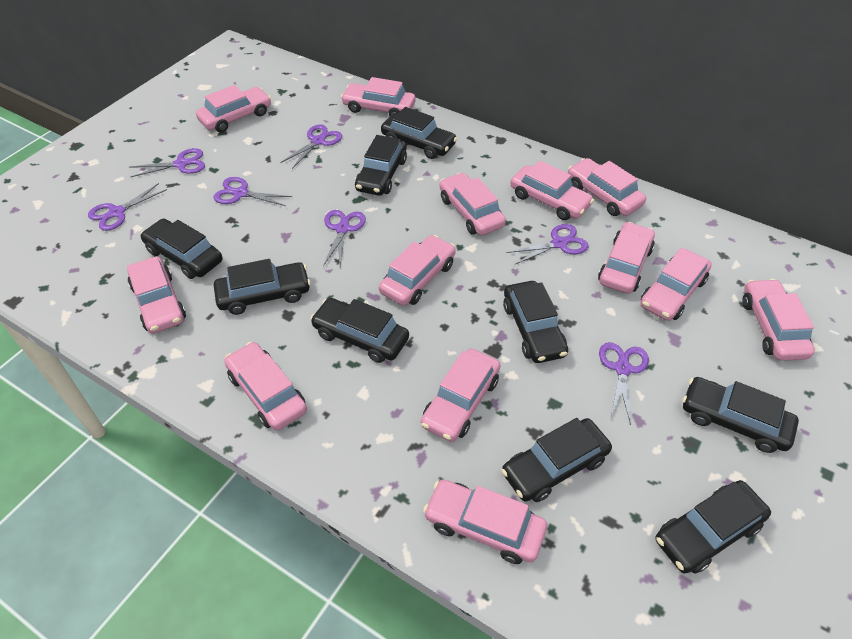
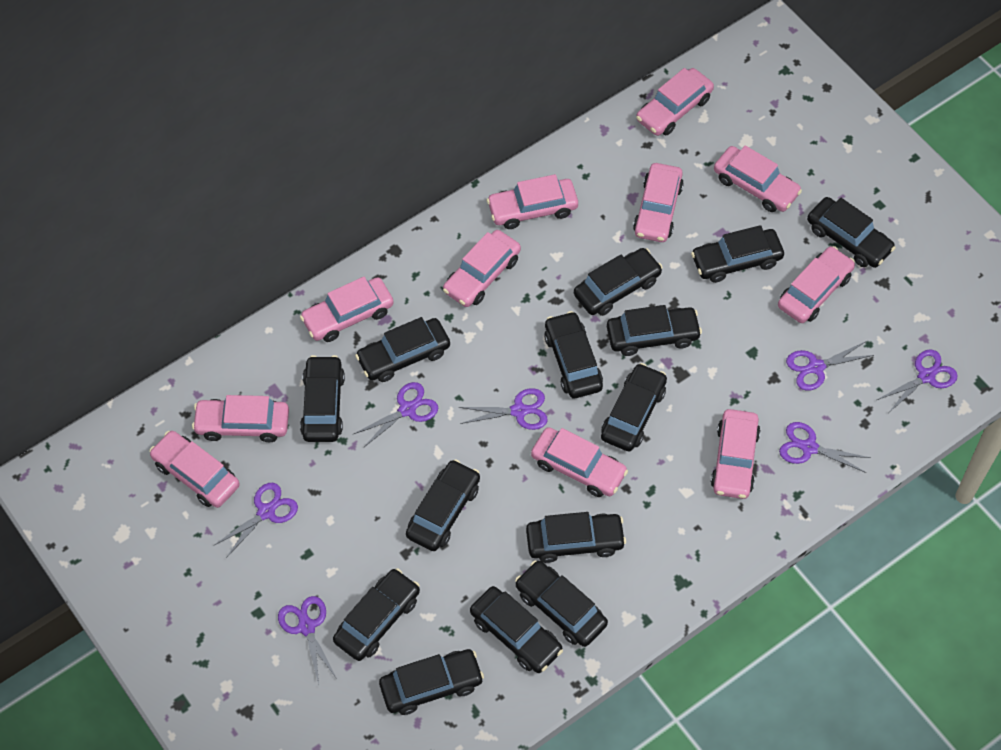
black car: [140,219,222,279] [214,259,311,315] [310,298,409,363] [355,135,407,196] [381,107,457,159] [501,418,612,502] [503,281,568,363] [655,480,771,574] [683,377,799,453] = 9 -> [300,355,345,442] [333,568,420,661] [355,317,450,382] [379,649,484,715] [406,459,480,551] [470,586,563,673] [515,561,608,647] [526,512,626,563] [544,311,603,398] [574,248,663,316] [601,363,667,452] [607,305,702,356] [691,225,784,283] [807,197,896,268] = 14
pink car: [127,256,186,333] [196,85,271,133] [224,342,307,431] [341,77,416,116] [379,235,456,306] [421,349,500,442] [423,479,547,564] [439,173,506,235] [510,161,594,220] [568,158,646,216] [598,222,655,294] [640,247,712,321] [742,279,815,361] = 13 -> [149,431,240,508] [192,395,289,442] [300,277,394,342] [443,230,521,307] [487,174,578,229] [531,427,628,497] [633,163,684,242] [636,68,714,136] [711,409,760,499] [714,145,802,212] [778,246,855,323] = 11

